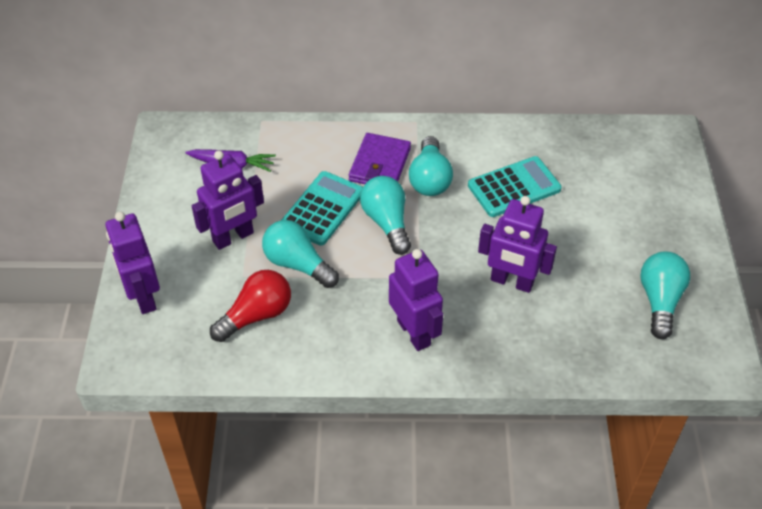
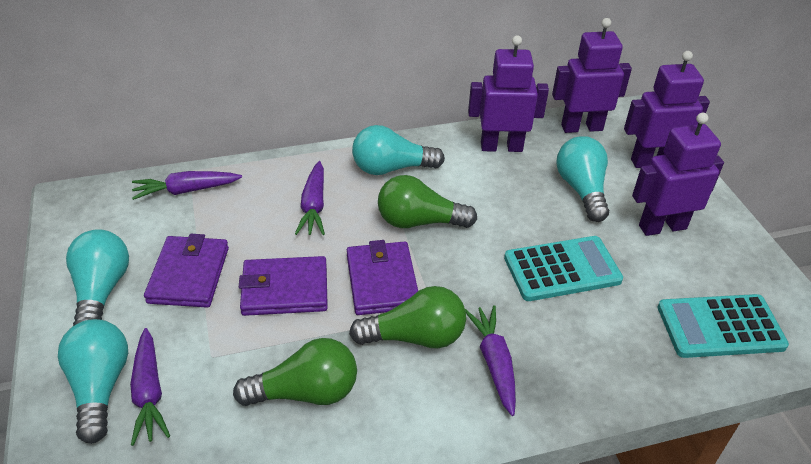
green light bulb: none = 0 -> [233,338,357,406] [349,286,466,348] [378,175,477,228] = 3
purple carrot: [185,149,276,172] = 1 -> [130,328,170,446] [132,171,242,200] [295,161,325,235] [465,305,516,416] = 4
purple wallet: [349,133,411,184] = 1 -> [144,234,229,308] [239,256,328,316] [347,240,418,315] = 3
red light bulb: [210,270,291,342] = 1 -> none = 0

